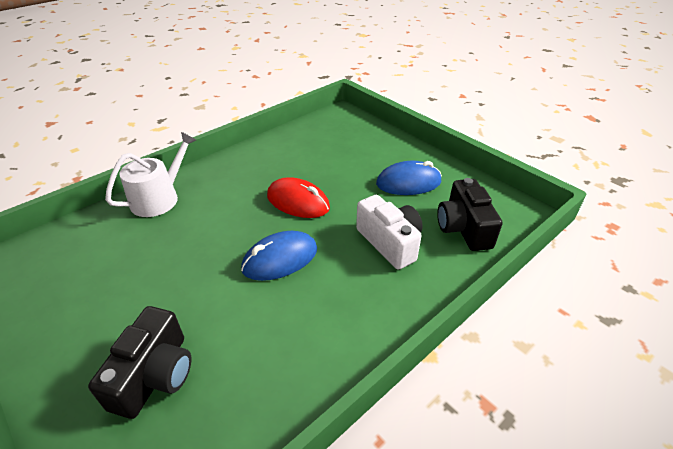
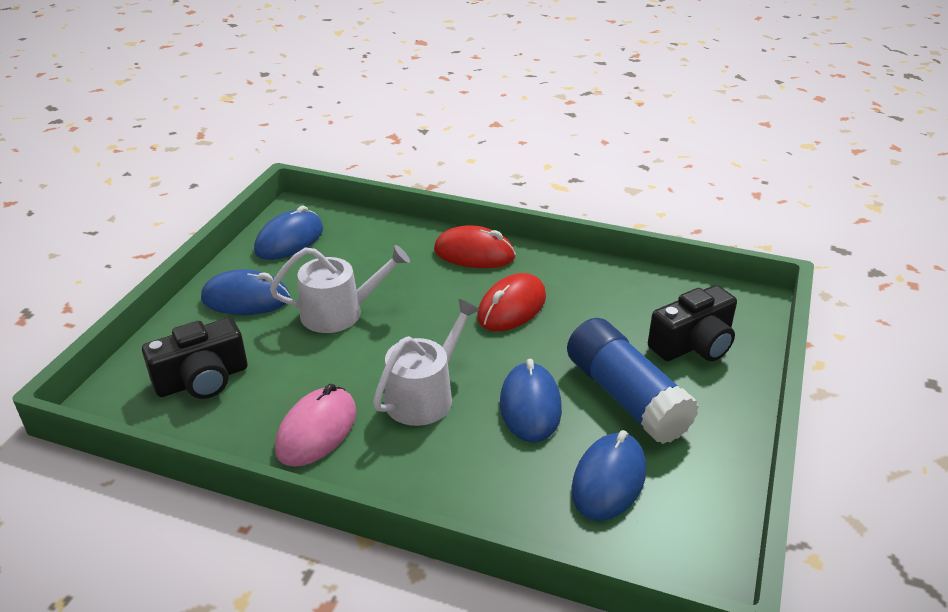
blue glue stick: none = 0 -> [567,318,699,444] = 1
blue mouse: [241,231,317,281] [376,161,442,195] = 2 -> [201,269,290,315] [254,206,323,260] [500,359,562,443] [571,430,646,521] = 4
pink mouse: none = 0 -> [275,384,356,467] = 1
red mouse: [267,177,330,218] = 1 -> [434,225,516,268] [477,273,546,331] = 2
white camera: [356,195,423,270] = 1 -> none = 0
white watering can: [105,132,196,217] = 1 -> [270,245,410,333] [373,299,480,426] = 2

